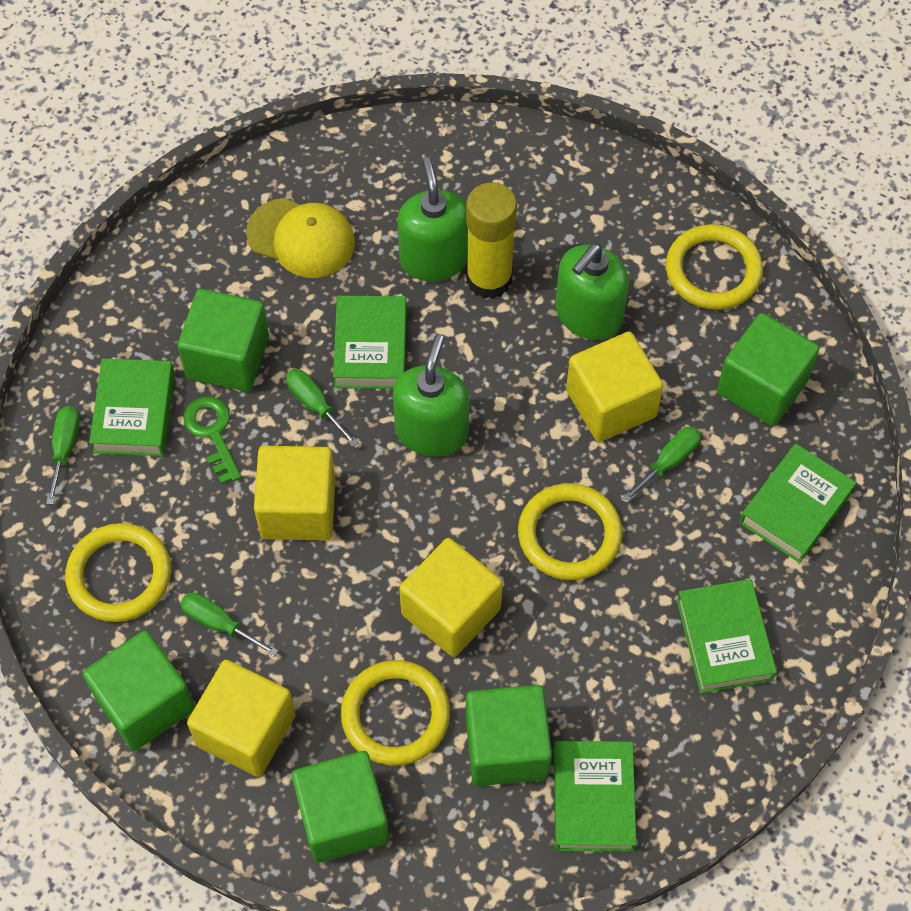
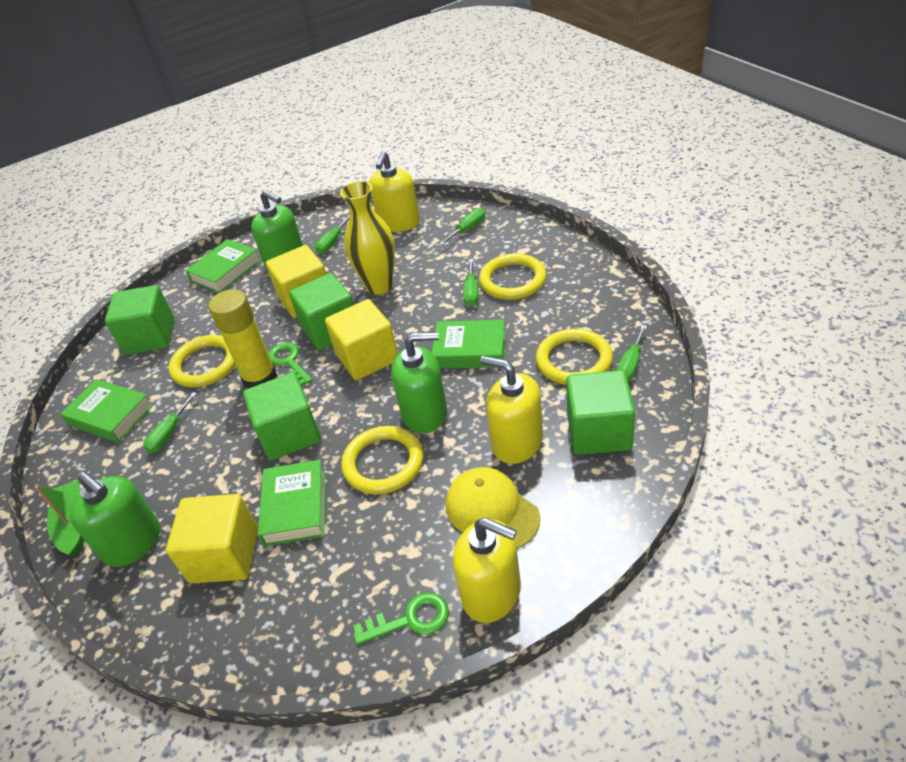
green boat: none = 0 -> [34,480,84,557] = 1
green book: [89,358,175,456] [333,296,407,389] [554,741,637,852] [677,579,777,694] [739,444,857,563] = 5 -> [60,379,153,443] [186,239,260,293] [258,460,325,546] [432,320,506,368] = 4
green cube: [83,630,195,751] [177,289,269,392] [291,751,389,863] [466,685,552,786] [717,313,819,426] = 5 -> [105,285,175,355] [243,372,321,460] [289,273,354,350] [566,370,635,455] = 4
green key: [184,396,241,484] = 1 -> [268,342,312,386] [353,592,449,645] = 2
green screwdriver: [46,406,80,505] [180,593,278,657] [286,369,359,447] [623,427,701,503] = 4 -> [143,392,197,453] [315,215,350,254] [440,208,486,245] [463,259,479,306] [617,325,647,381] = 5
yellow cube: [187,660,296,777] [254,446,336,541] [399,538,503,657] [566,332,663,442] = 4 -> [166,494,258,583] [266,245,326,318] [325,299,398,380] = 3
yellow soap dispenser: none = 0 -> [369,151,420,232] [453,517,521,623] [480,356,543,464] = 3
yellow vase: none = 0 -> [340,181,395,295] = 1

